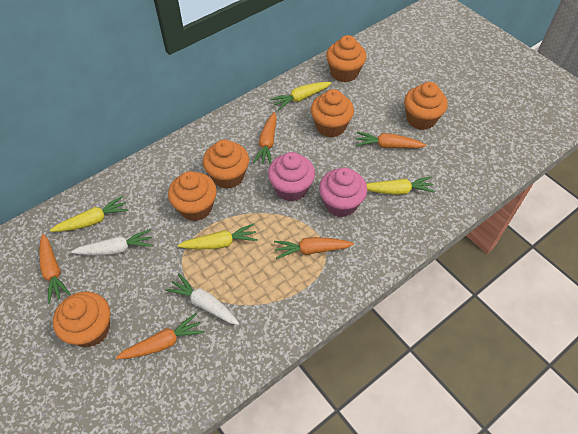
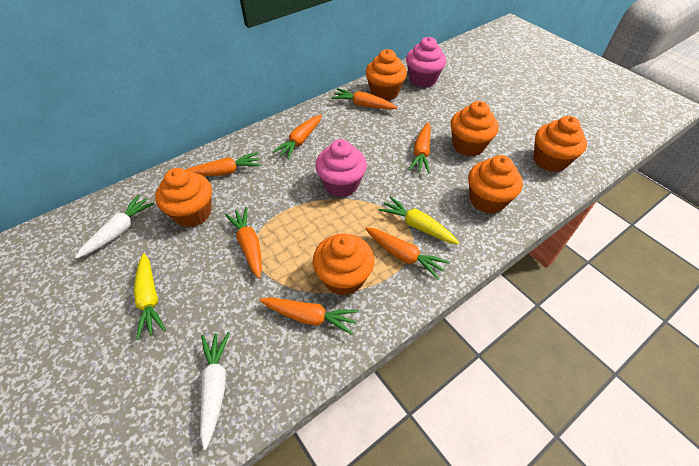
orange carrot: [39,234,71,304] [116,313,204,359] [253,112,277,165] [274,237,354,259] [356,132,426,148] = 5 -> [186,152,261,176] [225,207,262,279] [259,297,359,335] [272,115,322,159] [331,88,397,110] [365,227,450,280] [409,122,431,173] = 7
yellow carrot: [50,196,129,232] [178,223,258,249] [270,82,331,110] [366,177,435,195] = 4 -> [134,253,166,340] [379,196,459,245] = 2

